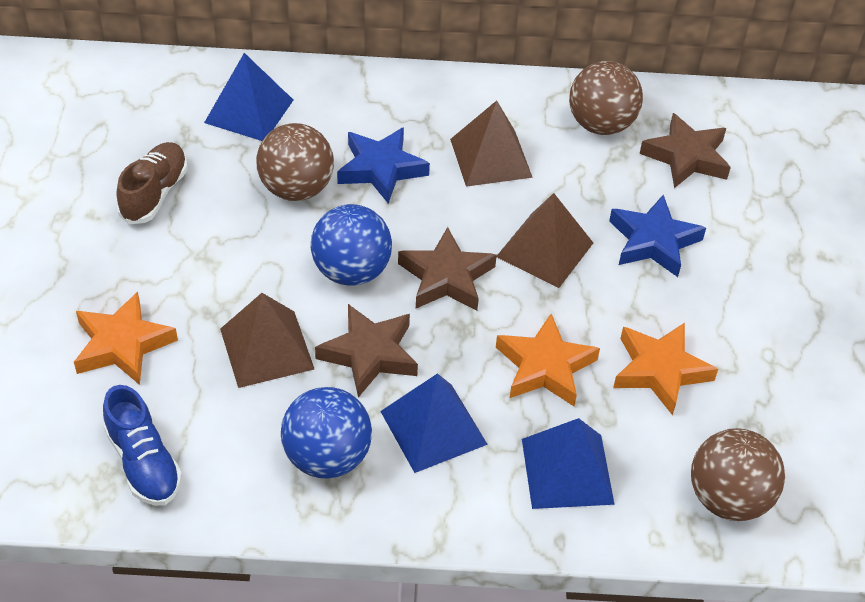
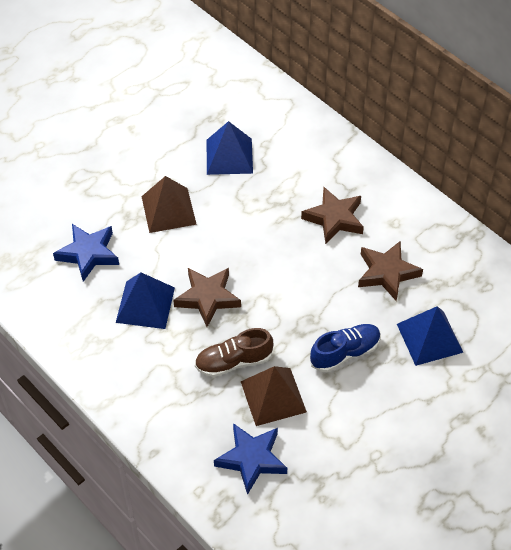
blue ball: [281,387,372,479] [311,204,392,286] = 2 -> none = 0
brown ball: [256,123,334,201] [569,61,643,135] [691,428,785,521] = 3 -> none = 0
brown pyramid: [220,293,314,388] [450,100,533,187] [497,193,593,288] = 3 -> [141,176,197,233] [241,366,307,426] = 2
orange star: [74,292,178,385] [496,314,600,406] [613,323,718,416] = 3 -> none = 0

